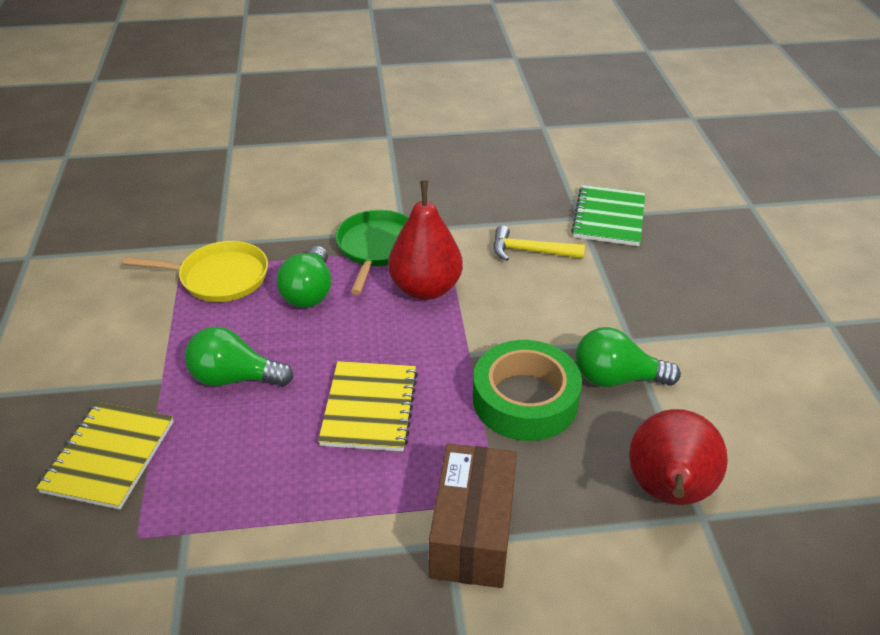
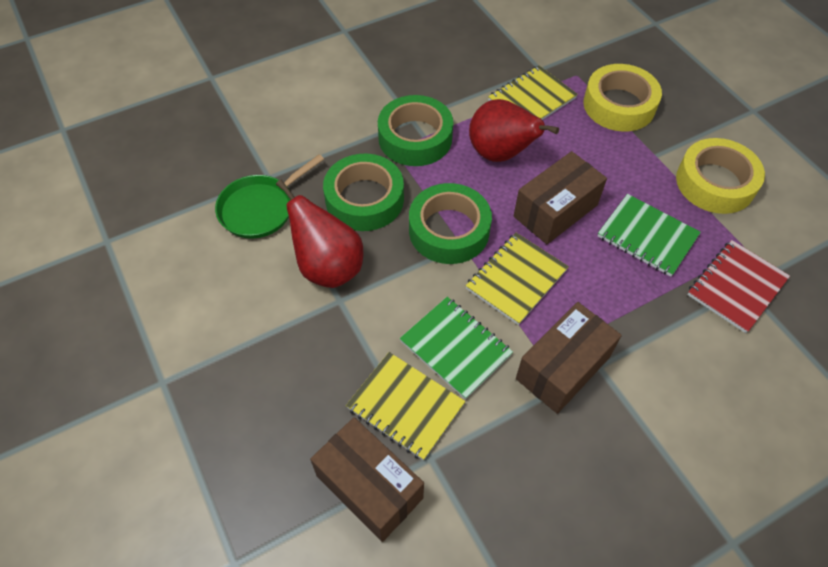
brown box: [429,443,517,588] = 1 -> [310,417,424,542] [514,151,607,244] [516,302,622,414] = 3
green light bulb: [185,327,293,386] [276,246,331,308] [576,327,681,387] = 3 -> none = 0
green notebook: [571,185,645,246] = 1 -> [400,297,513,399] [598,194,701,277] = 2
green tape: [473,340,582,441] = 1 -> [323,154,404,231] [378,95,453,166] [409,183,492,264] = 3
red notebook: none = 0 -> [687,240,790,333] = 1
yellow hammer: [493,225,585,261] = 1 -> none = 0
yellow notebook: [36,402,174,509] [318,361,418,451] = 2 -> [346,352,466,461] [466,233,569,325] [488,65,578,120] = 3
yellow pan: [123,241,268,302] = 1 -> none = 0
yellow tape: none = 0 -> [583,64,662,132] [676,138,765,214] = 2

